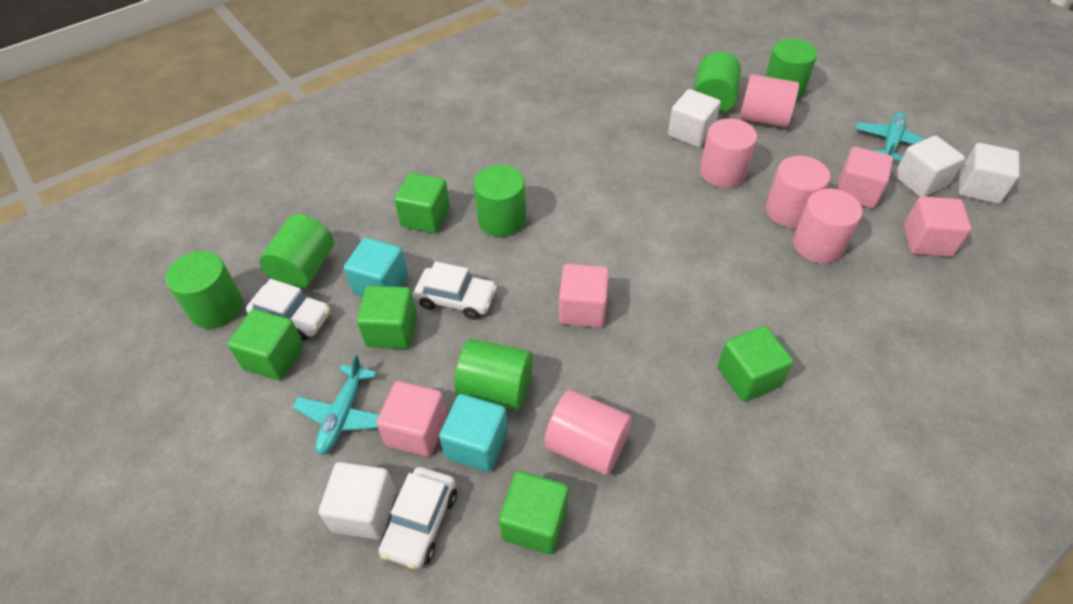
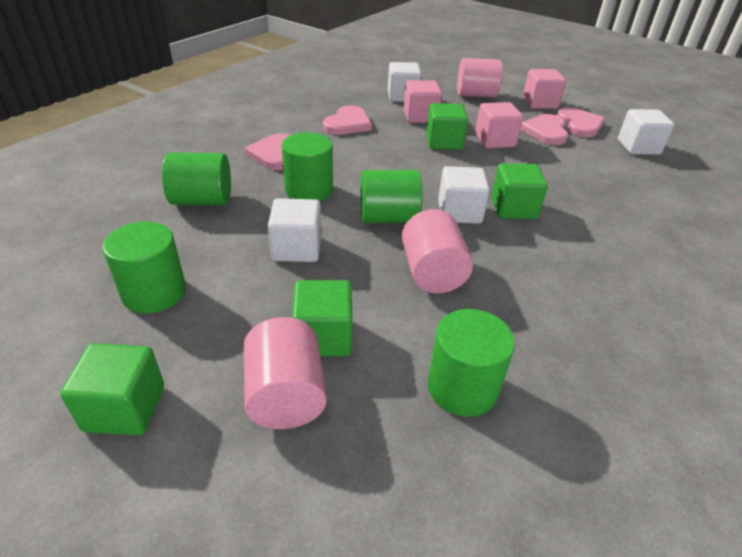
green cube: [227,309,304,380] [357,286,417,349] [394,173,450,233] [499,471,568,555] [718,326,793,402] = 5 -> [60,343,164,436] [292,280,353,356] [426,103,468,150] [491,163,548,219] = 4
green cylinder: [166,251,243,329] [259,214,334,289] [455,339,533,410] [474,165,526,237] [694,52,741,114] [765,39,817,101] = 6 -> [102,221,186,314] [162,152,231,205] [282,132,333,201] [360,170,423,223] [427,309,515,417] = 5
pink cube: [377,381,447,457] [559,264,609,328] [837,147,893,208] [904,196,971,257] = 4 -> [403,80,442,123] [475,102,523,149] [523,69,566,109] = 3
pink cylinder: [544,390,632,475] [700,118,757,188] [740,74,799,127] [766,156,830,228] [793,188,863,263] = 5 -> [244,317,327,429] [402,209,473,293] [457,58,503,98] = 3
pink heart: none = 0 -> [245,133,291,170] [323,105,372,135] [520,114,568,145] [557,107,605,137] = 4
turquoise cube: [344,238,408,297] [439,394,508,472] = 2 -> none = 0
turquoise plane: [292,354,379,455] [856,112,925,161] = 2 -> none = 0
white car: [246,279,330,341] [379,467,457,569] [414,262,497,319] = 3 -> none = 0

